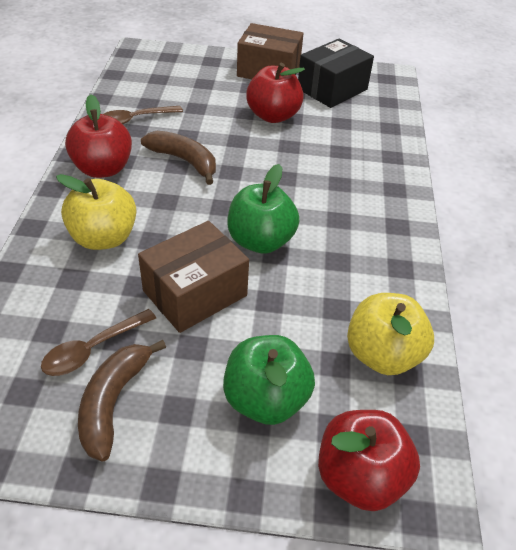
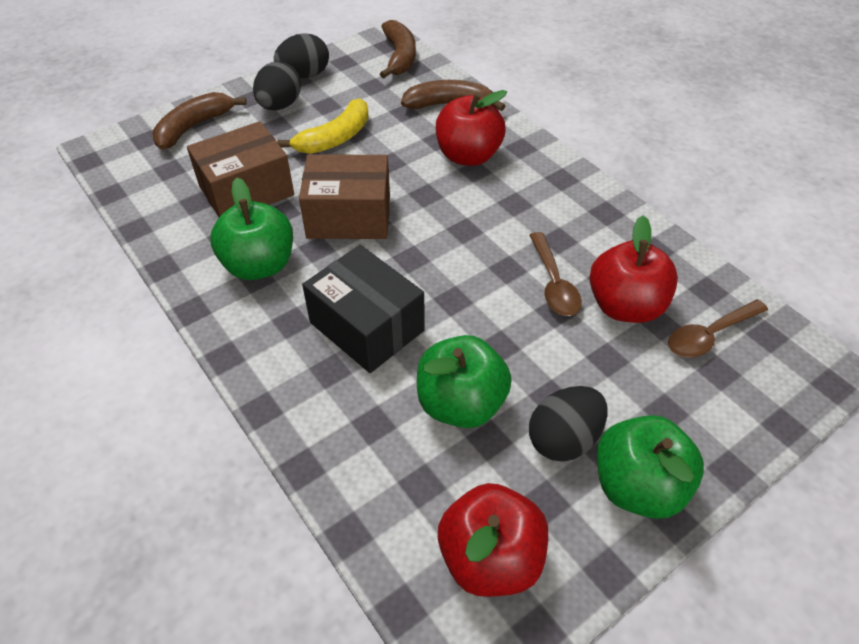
black egg: none = 0 -> [253,61,301,110] [274,33,329,78] [529,386,608,461] = 3
brown banana: [78,340,166,461] [141,131,216,185] = 2 -> [153,92,247,150] [380,20,416,79] [401,80,505,111] = 3
green apple: [223,335,315,425] [227,164,299,254] = 2 -> [210,178,293,280] [417,335,512,428] [597,415,704,519] = 3
yellow apple: [56,174,136,250] [347,293,434,375] = 2 -> none = 0
yellow banana: none = 0 -> [277,99,369,154] = 1

